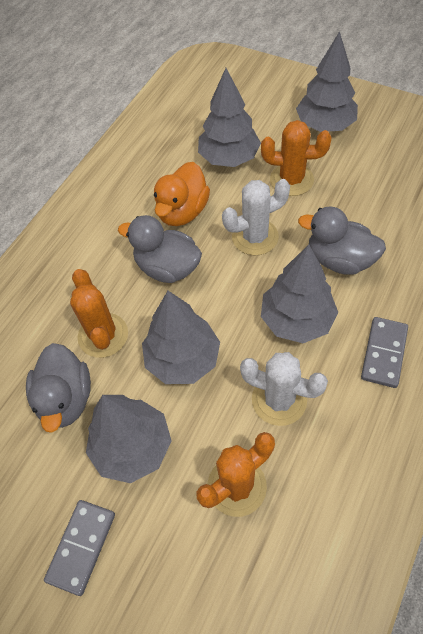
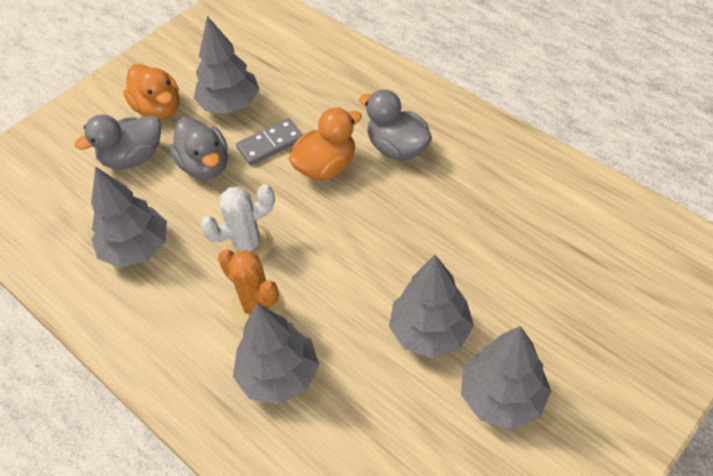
grey domino: [44,500,115,596] [361,317,408,388] = 2 -> [236,118,303,166] = 1
orange cactus: [70,269,128,358] [197,432,275,517] [261,120,331,196] = 3 -> [218,249,284,328] = 1
orange duck: [154,162,210,226] = 1 -> [123,64,180,120] [288,108,362,180] = 2
white cactus: [222,179,290,255] [240,352,328,426] = 2 -> [200,184,275,261] = 1

